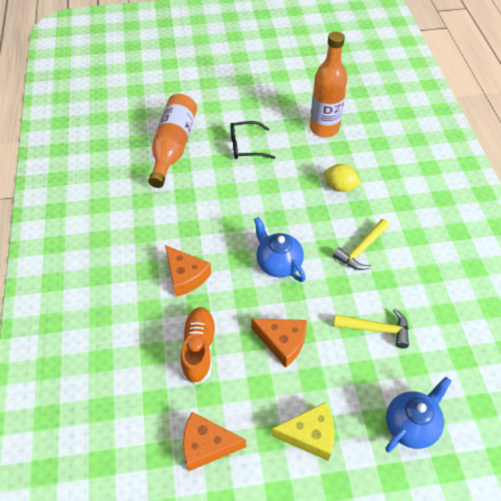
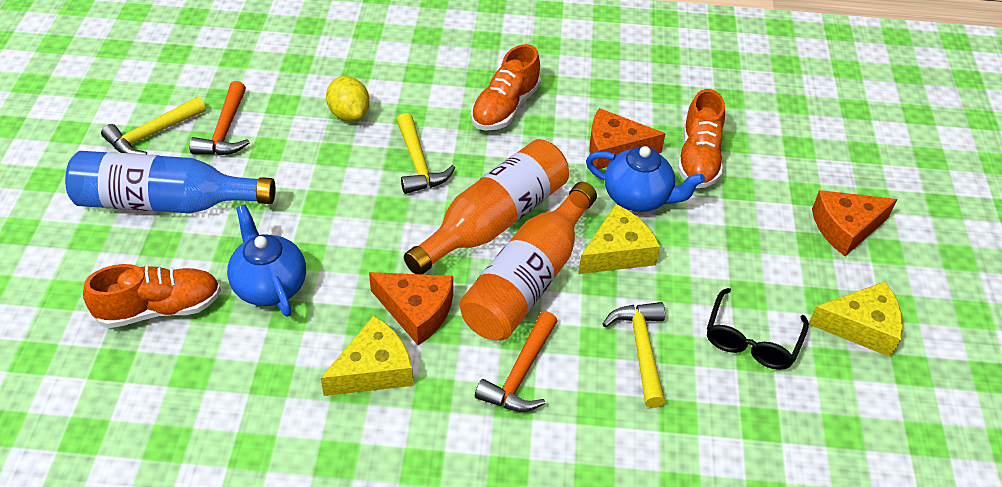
blue bottle: none = 0 -> [65,151,275,213] = 1
orange hammer: none = 0 -> [189,81,250,155] [475,311,557,412] = 2
orange shoe: [181,307,217,385] = 1 -> [83,264,221,328] [471,44,541,130] [678,89,725,188] = 3
yellow cheese: [272,402,335,461] = 1 -> [321,315,413,396] [578,204,660,274] [809,282,903,357] = 3
yellow hammer: [333,219,389,270] [333,309,409,348] = 2 -> [101,97,206,154] [397,113,455,194] [603,302,665,408] = 3

